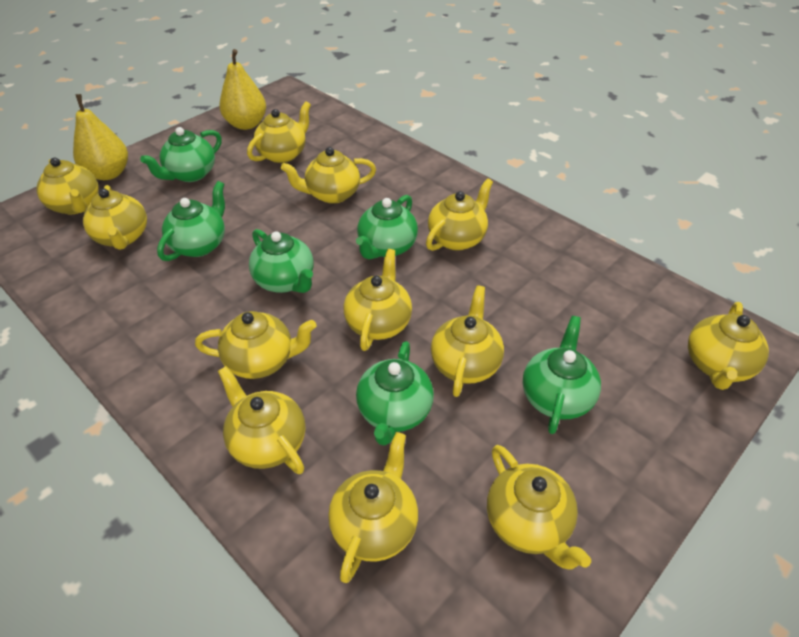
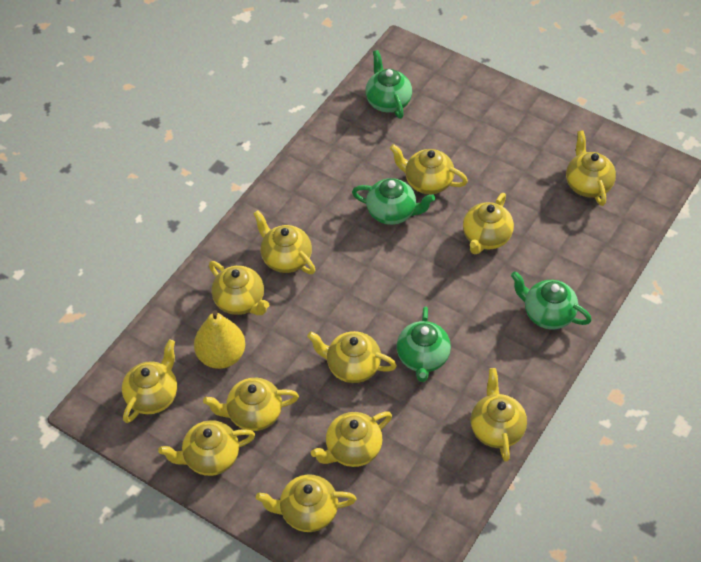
green teapot: [140,127,222,182] [157,181,225,261] [249,229,314,293] [356,195,418,259] [356,341,434,446] [523,316,601,434] = 6 -> [352,178,435,225] [366,50,412,119] [397,307,451,382] [511,271,592,329] = 4
yellow pear: [73,94,128,180] [219,49,266,130] = 2 -> [194,310,245,369] = 1

